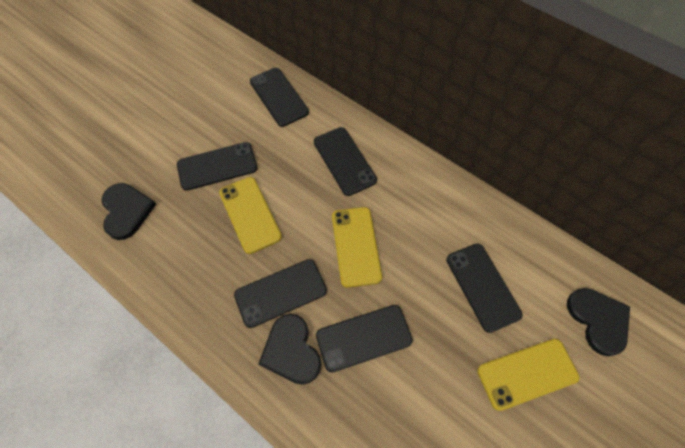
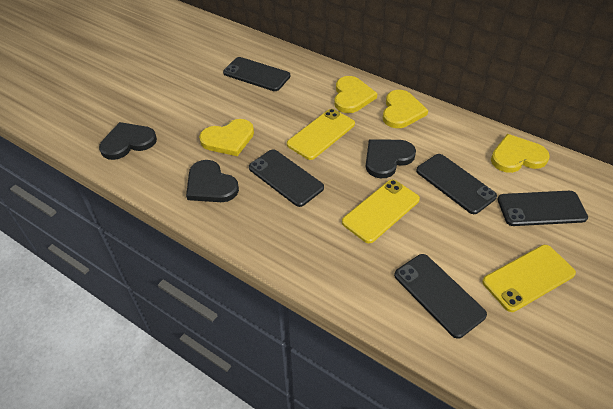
black phone: [177,142,258,191] [234,259,327,328] [250,68,309,127] [314,127,377,196] [316,305,413,373] [446,243,523,333] = 6 -> [223,57,290,91] [249,150,324,207] [394,254,487,339] [416,154,497,214] [498,191,588,226] = 5
yellow heart: none = 0 -> [199,119,254,156] [334,76,378,113] [383,90,428,128] [491,134,550,173] = 4

